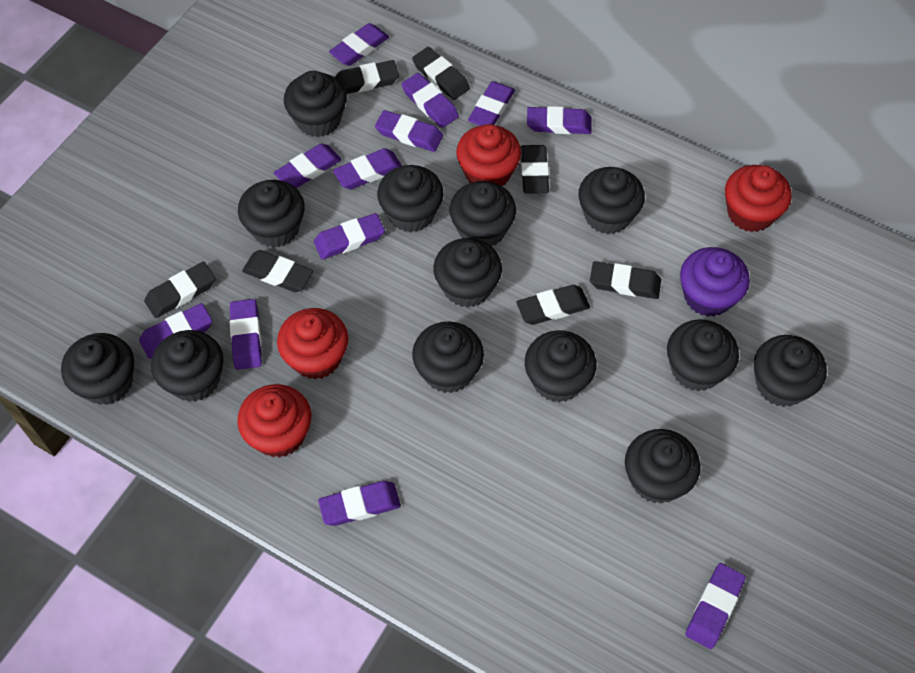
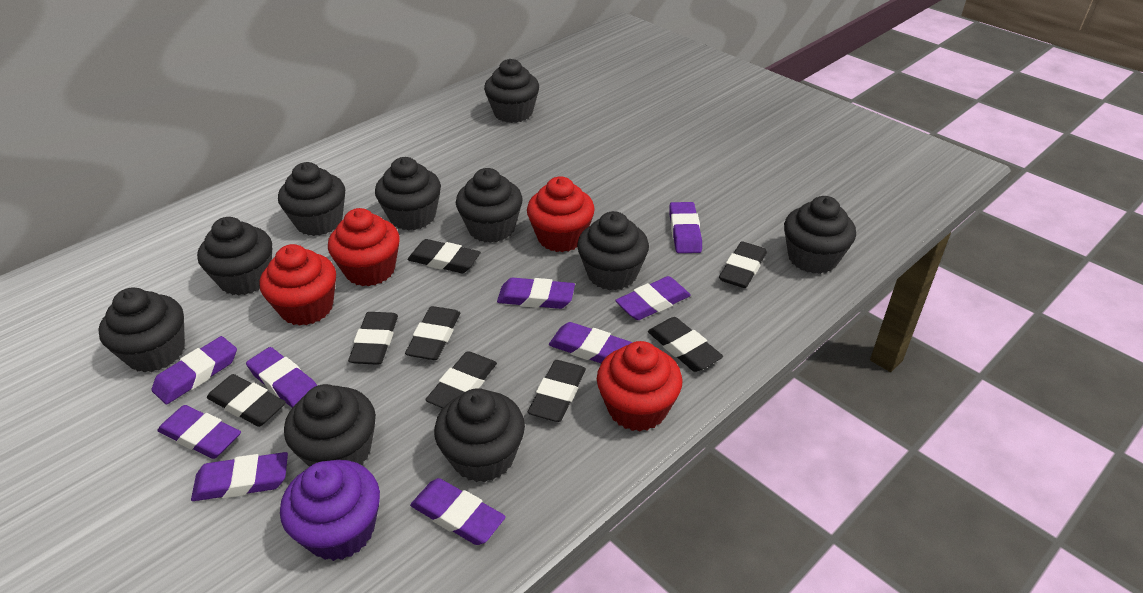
black cupcake: [61,333,134,405] [151,330,224,402] [238,180,305,247] [284,71,347,137] [377,165,443,233] [412,321,484,393] [433,238,502,308] [449,181,516,247] [525,330,597,402] [578,167,645,234] [625,429,701,504] [667,320,739,391] [754,335,827,407] = 13 -> [98,287,185,372] [197,217,272,296] [278,162,345,236] [284,384,376,467] [375,157,441,230] [434,388,525,482] [456,168,523,243] [484,59,539,123] [577,211,649,290] [784,196,856,274] = 10
black eraser: [144,262,216,318] [242,250,313,292] [335,60,399,94] [412,47,470,100] [516,285,590,325] [521,145,549,194] [590,261,661,299] = 7 -> [207,374,286,427] [348,312,398,365] [405,306,460,360] [407,239,481,273] [425,351,497,408] [528,360,586,422] [648,317,723,372] [719,241,767,288] = 8
purple eraser: [139,303,213,359] [230,299,262,370] [274,144,341,189] [314,213,385,259] [318,481,401,526] [329,23,389,66] [333,148,402,189] [375,110,443,152] [401,73,459,128] [468,81,515,126] [527,106,592,134] [685,563,746,649] = 12 -> [152,336,237,404] [157,405,241,459] [191,452,288,501] [246,347,317,408] [410,478,506,545] [497,278,575,309] [549,322,632,363] [615,276,691,320] [669,202,702,253] = 9

